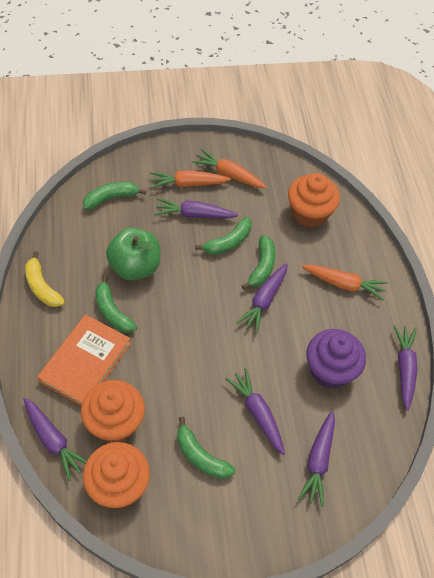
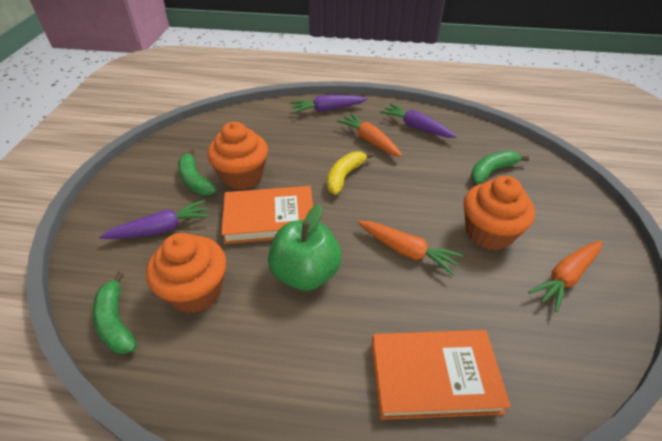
green banana: [83,182,146,210] [95,275,137,333] [177,417,236,479] [195,217,251,255] [242,235,275,290] = 5 -> [93,272,137,354] [178,149,217,195] [471,151,529,184] = 3
orange book: [38,314,131,406] = 1 -> [221,186,313,244] [372,330,511,420] = 2
purple carrot: [24,398,87,481] [155,198,238,219] [225,368,285,455] [236,263,288,334] [298,411,335,507] [394,325,418,411] = 6 -> [99,200,210,239] [290,95,367,114] [380,103,457,138] = 3
purple cupcake: [306,329,366,389] = 1 -> none = 0

